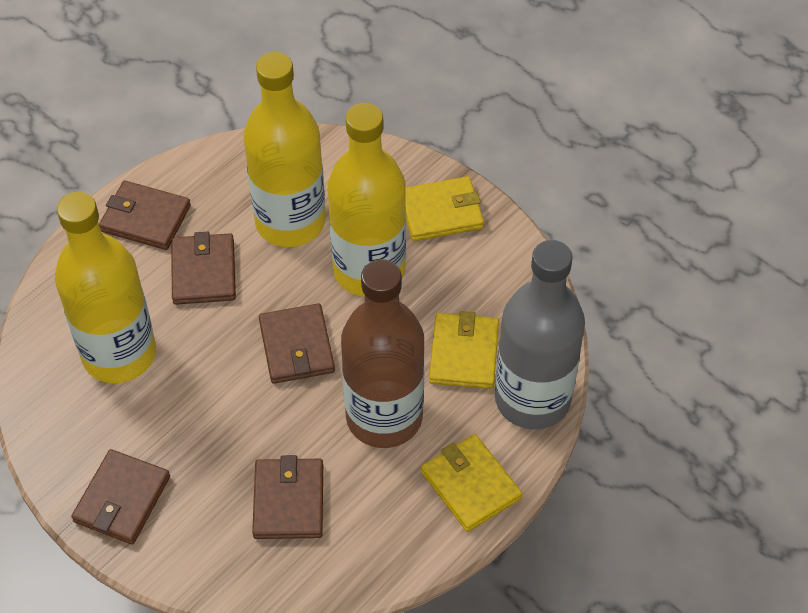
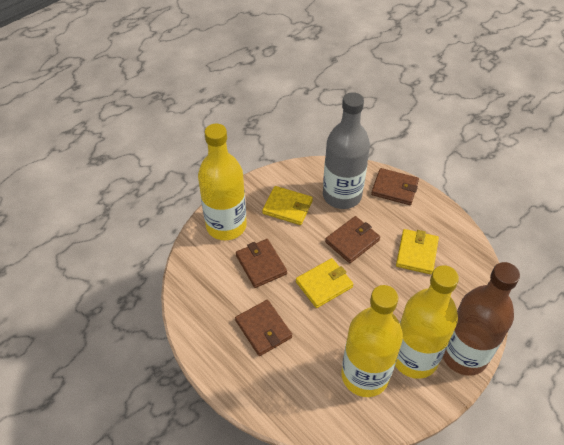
brown wallet: [71,449,170,544] [99,181,191,250] [171,232,236,305] [252,455,323,539] [259,303,335,384] = 5 -> [235,300,292,356] [236,239,287,288] [325,216,380,263] [371,168,419,205] = 4

